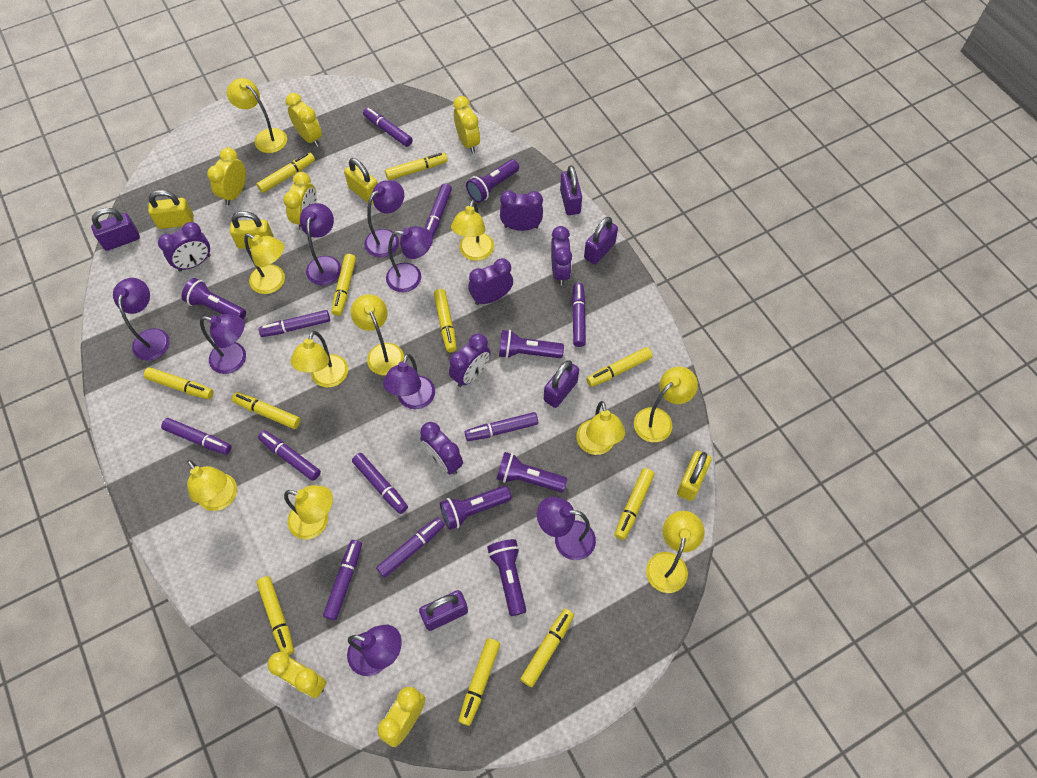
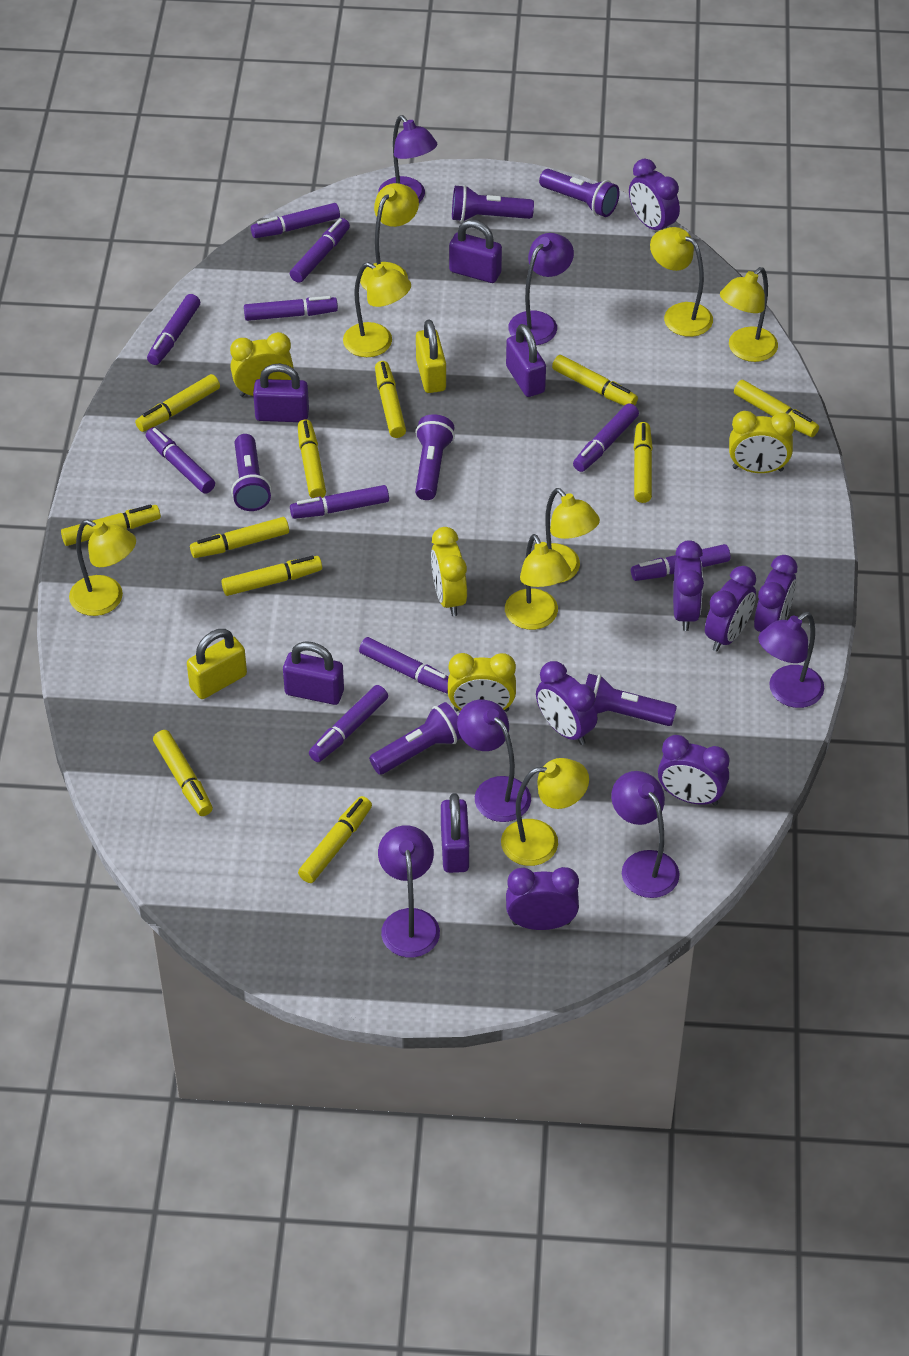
purple clock: [158,222,211,272] [420,422,463,475] [449,333,491,387] [468,258,513,305] [500,190,543,231] [551,226,572,286] = 6 -> [506,867,579,930] [536,661,597,745] [629,159,680,230] [658,735,730,806] [673,540,704,631] [705,566,756,651] [754,555,797,632] = 7
purple lamp: [113,278,170,361] [200,314,246,374] [300,203,341,285] [347,625,402,676] [364,180,404,258] [383,354,435,409] [386,226,433,292] [537,497,596,560] = 8 -> [378,115,437,203] [378,825,440,958] [457,700,531,822] [508,233,574,345] [611,771,680,898] [758,612,824,708] = 6
yellow clock: [207,147,246,205] [267,652,327,698] [283,172,317,230] [285,93,322,147] [377,687,426,747] [453,96,480,153] = 6 -> [230,332,294,397] [431,527,467,616] [448,653,516,712] [729,411,795,473] = 4
yellow lamp: [187,460,237,511] [227,78,287,153] [244,234,285,294] [284,485,333,540] [290,331,348,388] [351,294,404,375] [451,200,494,261] [576,401,625,455] [634,367,698,442] [646,511,705,593] = 10 -> [69,520,136,616] [343,262,411,357] [360,183,419,291] [501,758,589,866] [505,534,571,630] [531,488,600,583] [650,227,713,337] [720,267,778,362] = 8
yellow padlock: [148,190,194,229] [230,211,274,249] [344,158,378,205] [677,451,712,501] = 4 -> [187,629,247,699] [416,319,446,393] = 2

